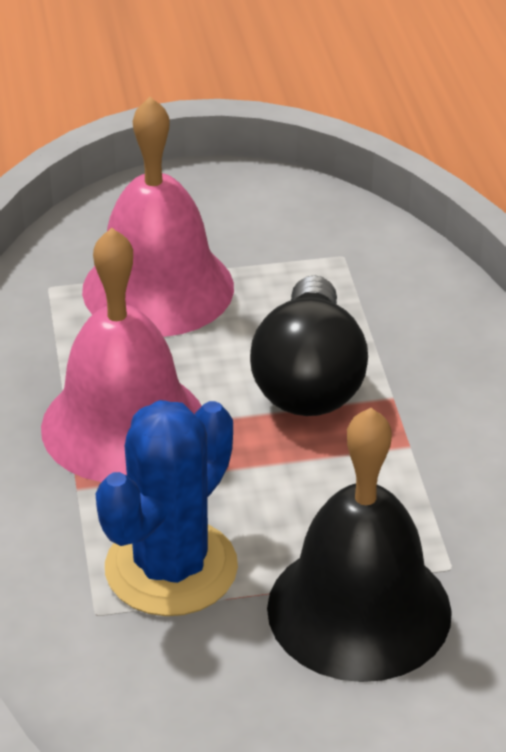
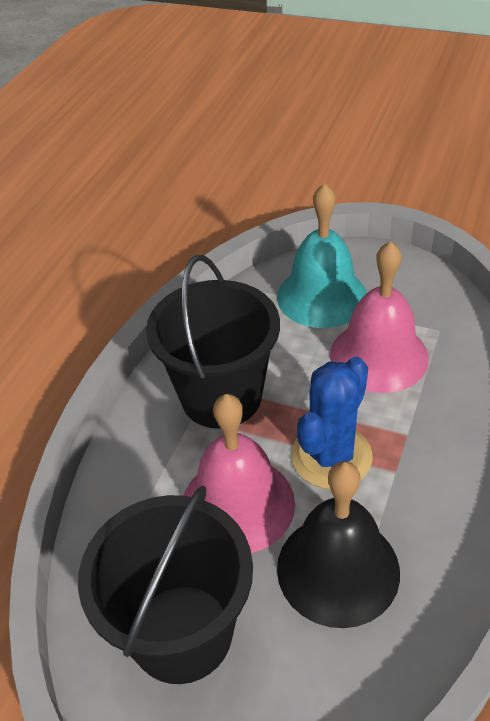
black bucket: none = 0 -> [78,486,253,684] [146,255,280,429] = 2
black light bulb: [250,275,368,416] = 1 -> none = 0
turquoise bell: none = 0 -> [277,183,367,328] = 1

